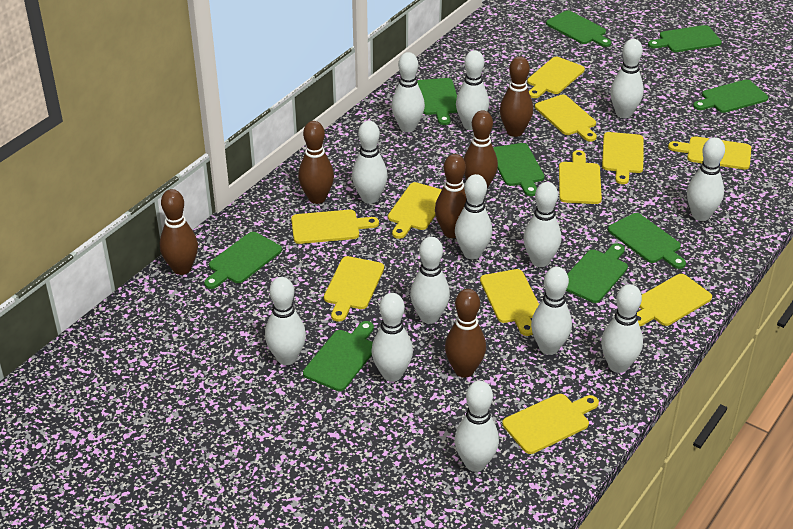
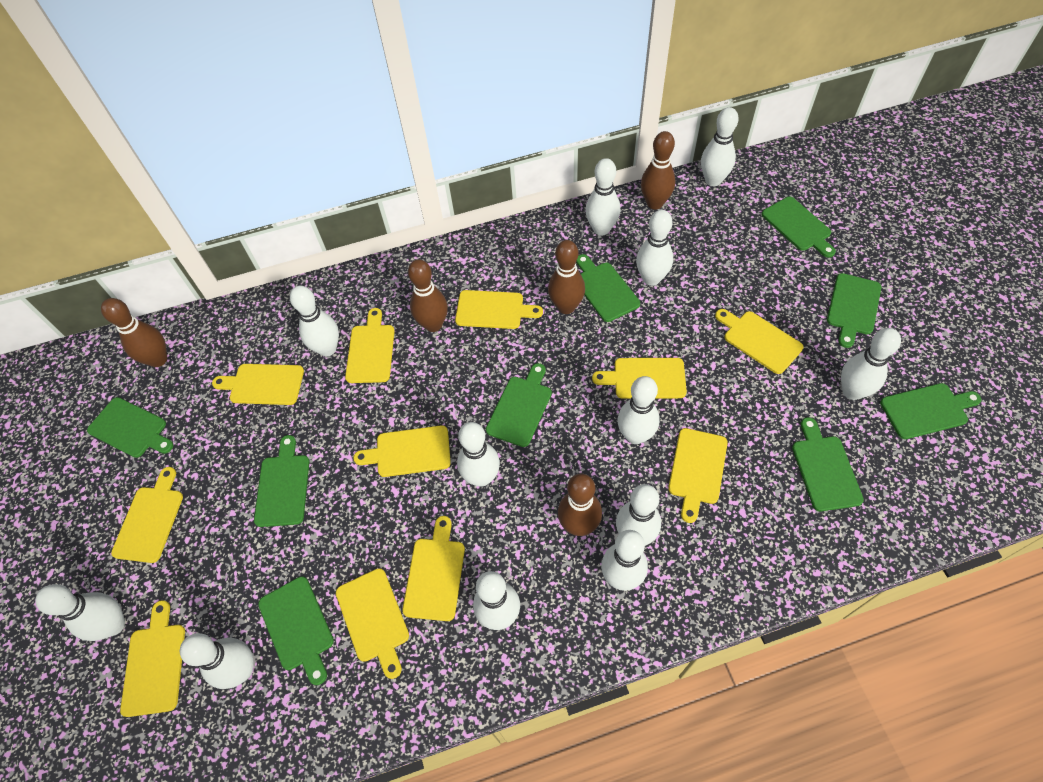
brown bowling pin: [160,189,198,275] [298,121,334,204] [435,154,467,238] [445,289,486,378] [464,110,498,189] [500,56,533,137] = 6 -> [101,298,167,367] [408,259,448,332] [548,240,585,314] [558,473,602,536] [641,131,675,209] = 5
white bowling pin: [265,277,306,365] [352,121,388,204] [371,293,413,382] [391,52,425,132] [410,237,450,324] [455,174,492,259] [455,381,499,472] [456,50,489,130] [523,182,561,267] [531,267,572,355] [601,284,643,373] [610,39,644,118] [687,137,725,221] = 13 -> [35,584,125,641] [180,633,254,689] [290,286,339,356] [457,422,500,487] [473,571,520,630] [585,158,620,236] [601,530,648,591] [616,484,661,546] [617,376,660,444] [636,210,673,286] [701,107,739,186] [841,328,901,400] = 12

